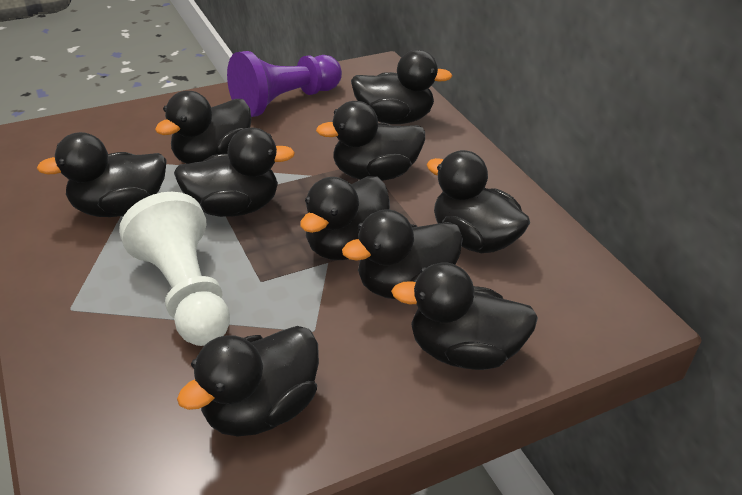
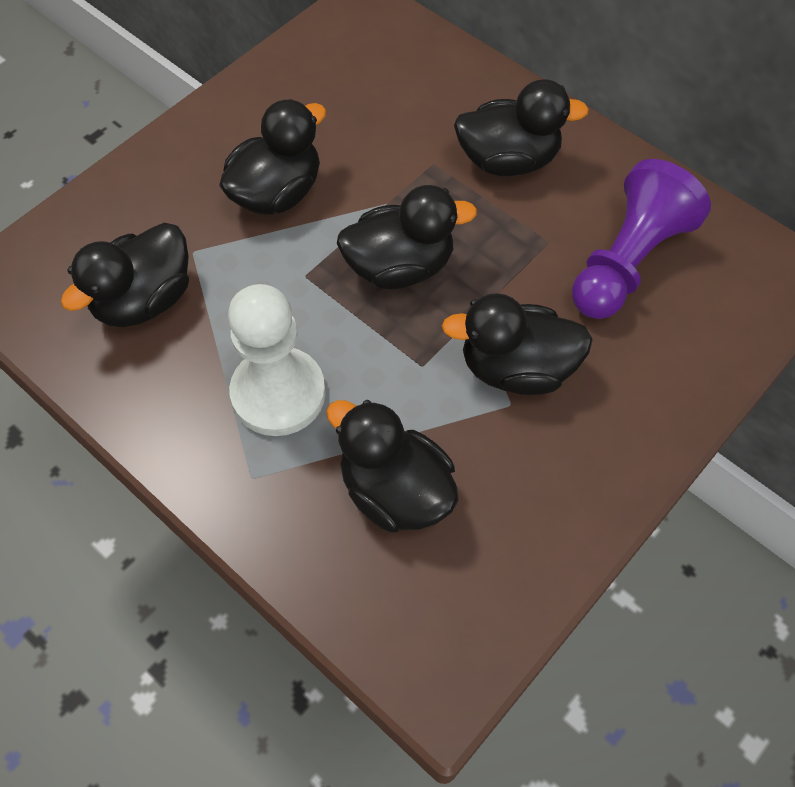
black duck: [36,132,167,217] [155,91,251,164] [174,128,295,217] [177,326,319,436] [300,177,390,260] [316,101,425,181] [342,209,463,299] [351,50,452,124] [391,262,538,370] [427,150,530,253] = 10 -> [61,223,189,327] [219,99,326,215] [326,400,458,532] [337,185,477,289] [442,293,593,395] [454,79,589,176] = 6

